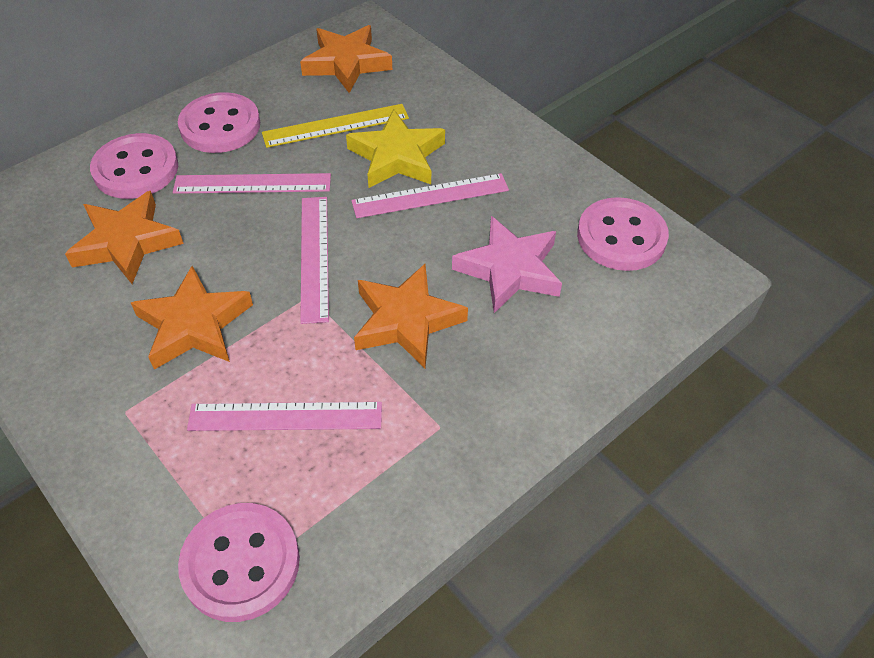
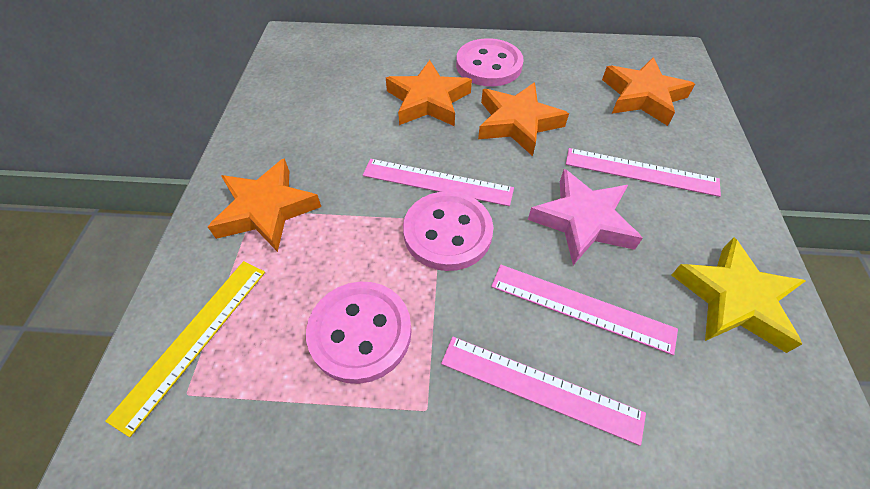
pink button: [90,133,178,199] [178,92,260,153] [178,503,300,622] [577,197,669,271] = 4 -> [306,282,412,384] [403,191,493,271] [456,38,524,86] = 3

